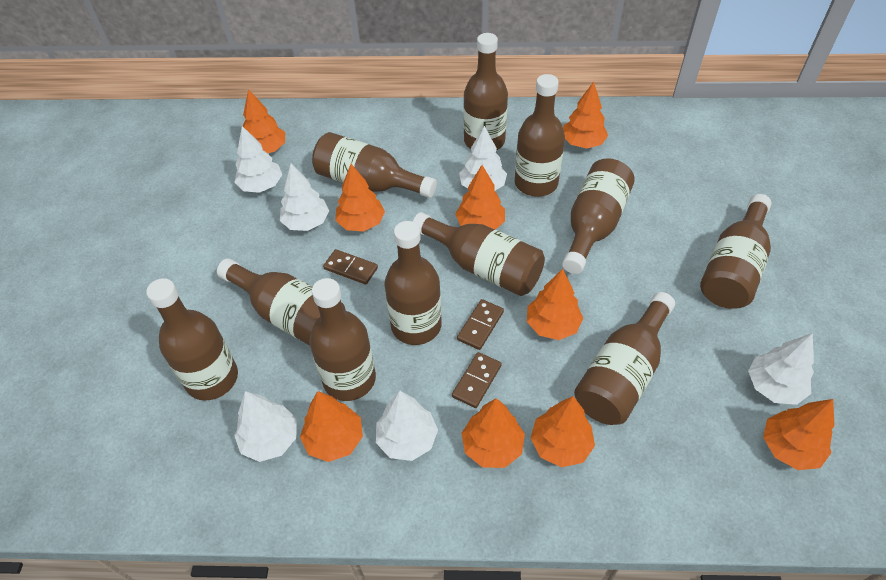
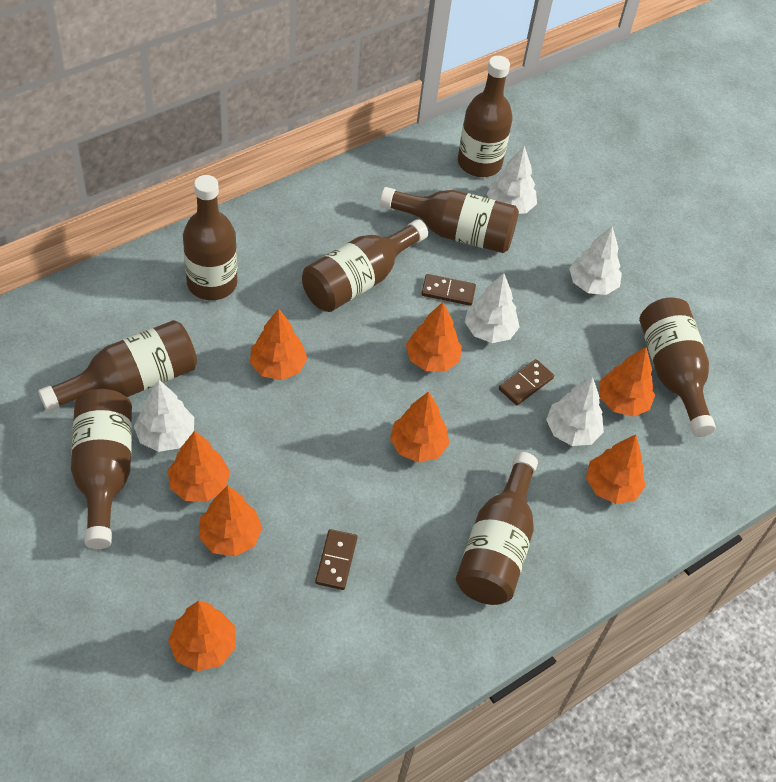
brown bottle: [146,278,238,401] [217,258,346,346] [309,278,376,401] [312,132,437,198] [384,221,442,345] [413,212,545,296] [463,33,508,150] [515,74,565,197] [562,158,635,274] [574,292,675,425] [700,194,772,309] = 11 -> [38,320,197,412] [71,389,132,549] [183,175,237,300] [302,219,428,312] [380,187,519,253] [456,452,538,605] [458,56,513,177] [639,297,716,437] = 8
orange tree: [243,89,285,153] [300,391,363,462] [335,164,385,232] [455,165,505,230] [461,398,525,468] [527,269,583,340] [531,396,595,467] [563,82,608,149] [763,399,834,470] = 9 -> [168,431,230,502] [168,601,236,671] [199,485,262,557] [250,309,307,380] [390,391,449,463] [406,302,462,372] [586,435,646,504] [599,347,655,417] = 8
white tree: [234,126,282,193] [234,391,296,462] [280,164,329,231] [376,391,438,461] [459,126,507,190] [748,333,814,405] = 6 -> [134,380,194,452] [465,273,520,343] [487,146,537,214] [546,377,604,446] [569,226,622,295] = 5

